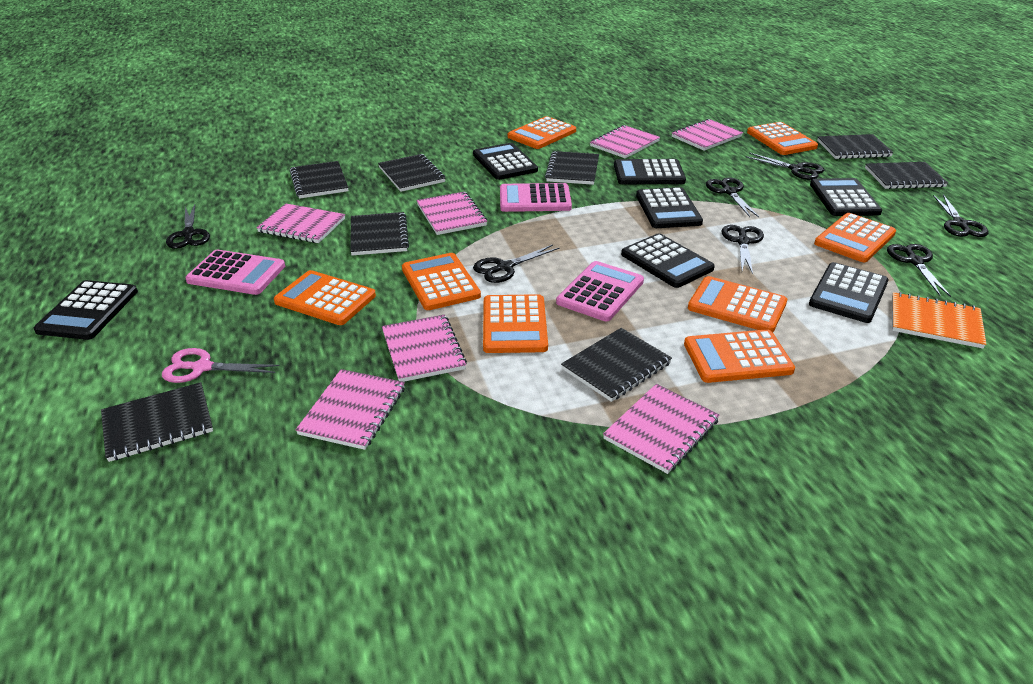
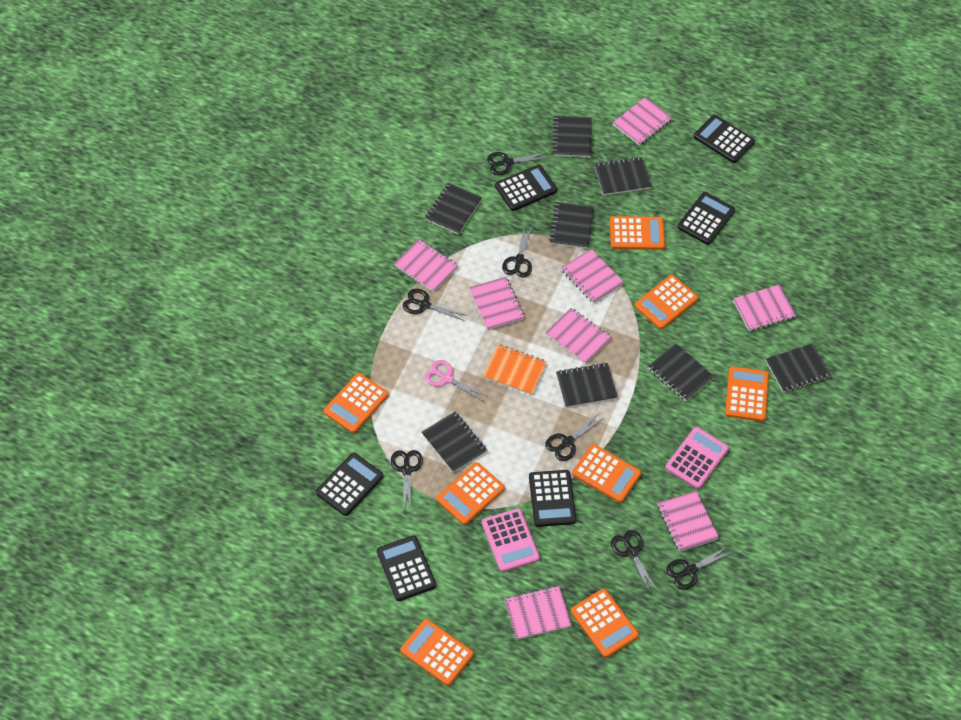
black calculator: [34,280,138,340] [473,143,538,180] [614,159,686,185] [621,233,715,288] [636,187,703,228] [809,262,889,323] [810,178,882,216] = 7 -> [316,453,383,516] [377,535,436,601] [495,165,557,211] [529,470,576,527] [678,192,735,245] [694,115,755,163] = 6
pink calculator: [185,250,285,295] [500,183,572,212] [556,261,644,321] = 3 -> [482,508,540,572] [665,427,729,489] = 2
pink notebook: [256,204,345,243] [296,369,405,450] [382,315,467,382] [416,191,487,235] [590,125,660,158] [603,384,720,474] [672,119,743,151] = 7 -> [394,239,459,292] [469,277,525,330] [504,586,572,640] [545,308,611,364] [561,249,624,304] [613,97,672,145] [658,491,719,552] [733,285,797,331] = 8

